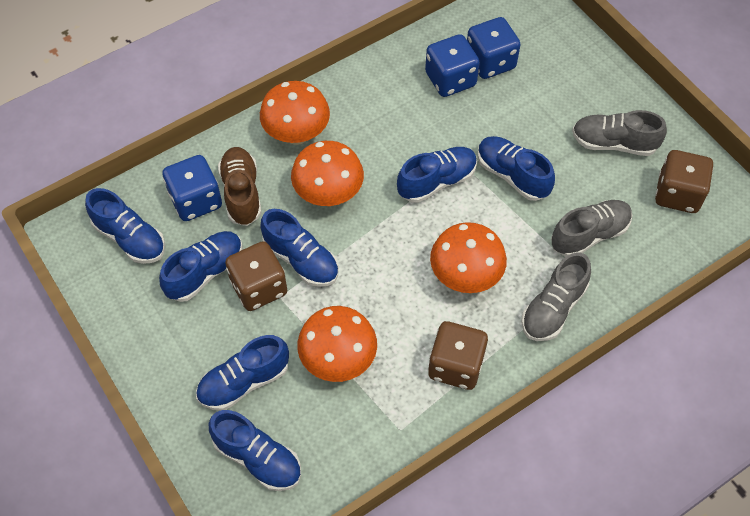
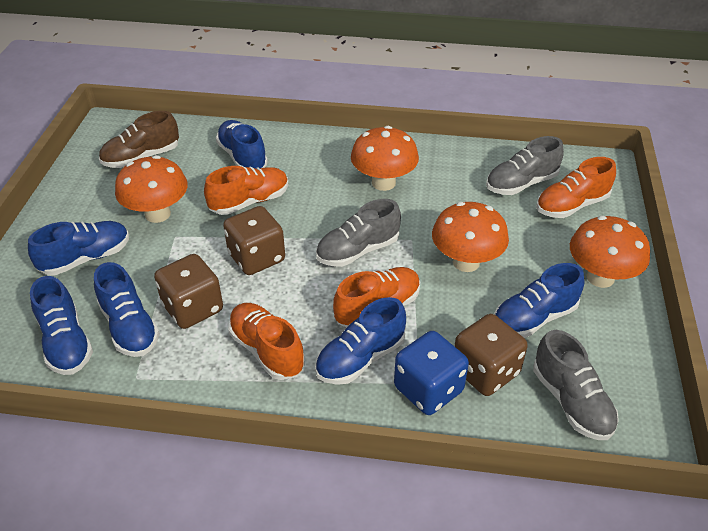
blue dice: [162,155,222,221] [425,34,480,97] [467,17,521,79] = 3 -> [394,331,469,415] = 1
blue shoe: [85,188,165,264] [159,231,243,302] [196,335,289,411] [209,410,301,491] [260,209,339,287] [397,147,477,203] [478,136,555,201] = 7 -> [28,221,129,276] [30,276,93,375] [94,262,160,357] [216,120,268,169] [315,297,406,385] [494,263,584,338] = 6
orange shoe: none = 0 -> [204,166,289,215] [228,303,305,380] [333,267,420,327] [536,157,616,218] = 4

